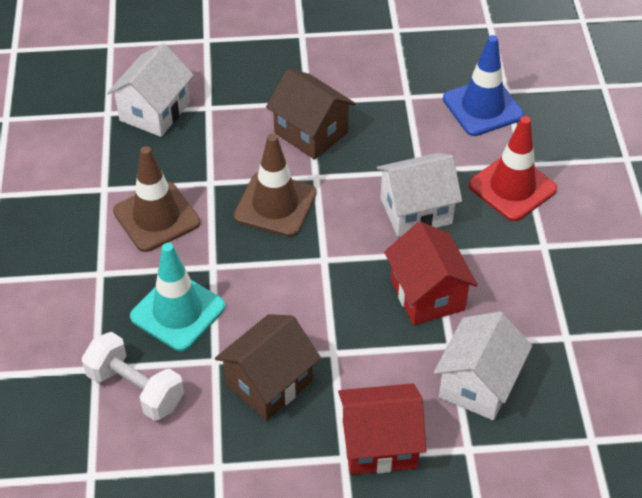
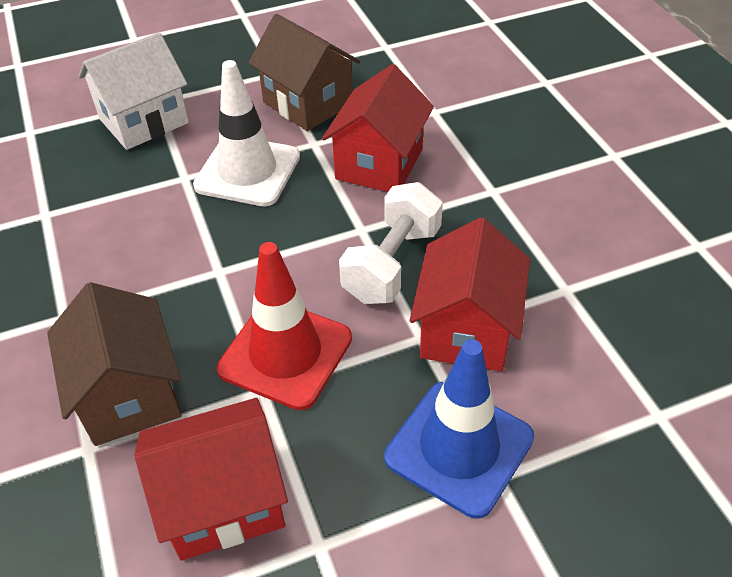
brown traffic cone: [113,146,200,252] [234,134,317,237] = 2 -> none = 0
red house: [338,383,426,475] [384,222,478,325] = 2 -> [134,398,288,561] [322,64,434,192] [410,217,530,371] = 3
turquoise traffic cone: [130,243,225,351] = 1 -> none = 0
white house: [107,43,194,137] [376,153,462,237] [433,312,532,420] = 3 -> [78,32,189,150] = 1
white traffic cone: none = 0 -> [193,60,300,206] = 1

